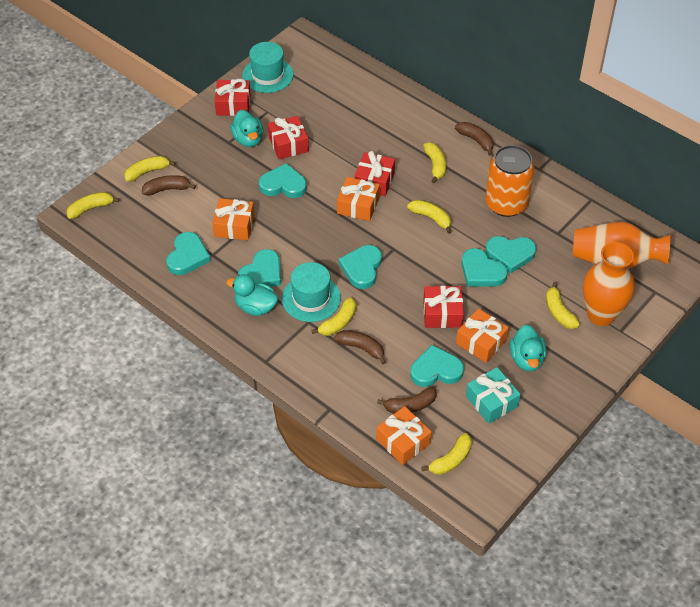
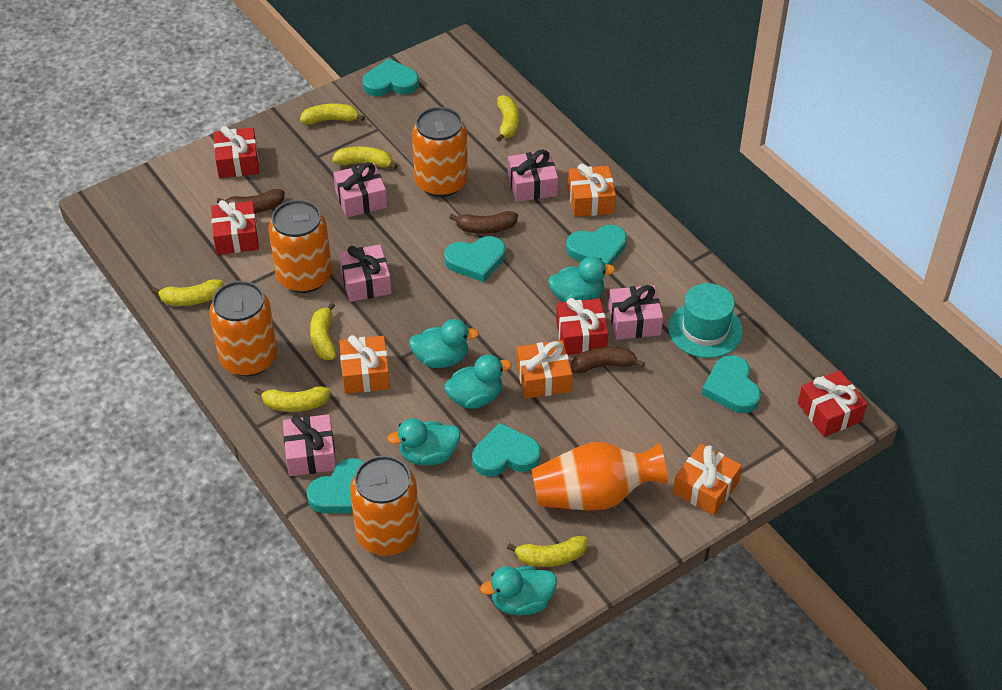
brown banana: [142,175,196,196] [334,330,386,364] [377,387,437,414] [455,122,493,156] = 4 -> [217,189,285,213] [449,211,518,234] [571,347,645,373] = 3
orange can: [485,145,535,217] = 1 -> [209,281,278,376] [269,200,332,293] [350,455,420,556] [412,107,468,197] = 4
orange vase: [573,222,671,269] [583,242,635,326] = 2 -> [531,442,668,510] = 1
pink gift: none = 0 -> [283,414,336,476] [333,163,387,218] [339,244,392,302] [508,150,558,202] [608,285,663,340] = 5
turquoise duck: [226,274,278,316] [230,110,263,147] [510,325,546,371] = 3 -> [387,418,460,466] [409,319,479,368] [444,354,512,409] [480,566,557,615] [548,256,615,302] = 5
turquoise gift: [466,367,521,424] = 1 -> none = 0
turquoise hat: [242,42,293,93] [282,262,341,322] = 2 -> [668,283,743,358] = 1
turquoise heart: [166,232,211,275] [238,249,281,287] [259,163,307,198] [339,245,382,289] [410,345,464,387] [461,248,508,287] [485,236,536,273] = 7 -> [307,458,364,513] [362,59,419,96] [444,236,505,282] [472,423,541,477] [566,225,627,265] [702,355,761,413] = 6

